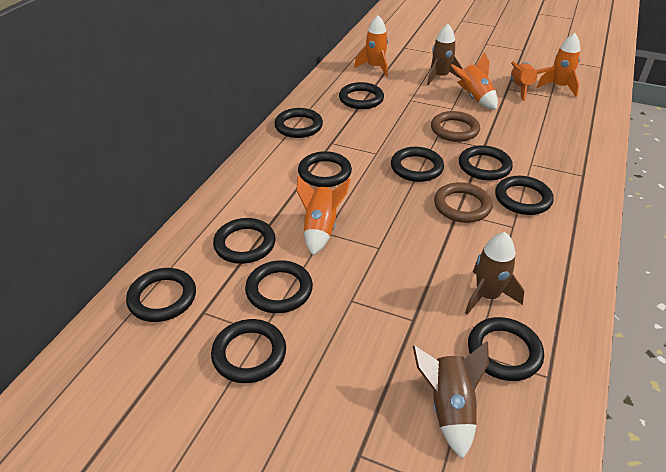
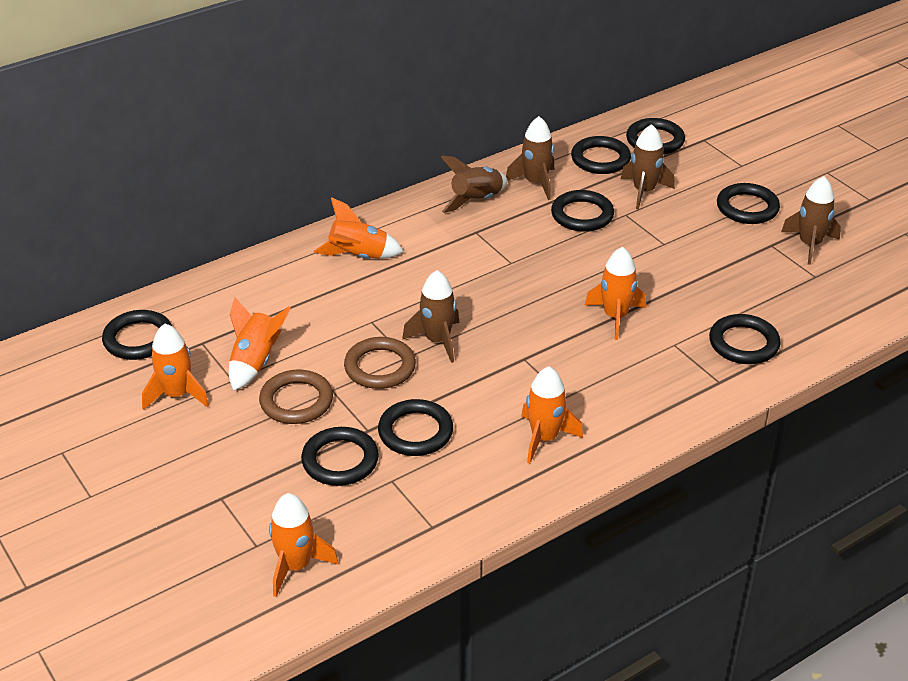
black ring: [126,268,196,322] [211,319,286,383] [213,218,276,264] [245,260,313,313] [274,108,323,138] [298,151,352,187] [339,82,384,109] [391,147,444,182] [459,145,513,180] [468,317,544,381] [495,176,554,215] = 11 -> [102,310,172,360] [301,427,379,486] [378,399,453,456] [551,190,614,232] [571,136,631,174] [626,118,685,155] [709,314,781,364] [717,183,780,224] = 8
brown rocket: [413,341,489,459] [427,24,463,85] [465,232,524,315] = 3 -> [402,270,460,363] [441,156,507,213] [506,116,554,200] [621,124,675,209] [781,176,841,265] = 5
orange rocket: [296,176,351,255] [354,15,388,77] [451,52,498,110] [511,61,554,101] [537,33,580,97] = 5 -> [142,324,209,410] [229,297,291,391] [269,493,339,597] [314,197,404,259] [521,367,583,464] [584,247,646,340] = 6

